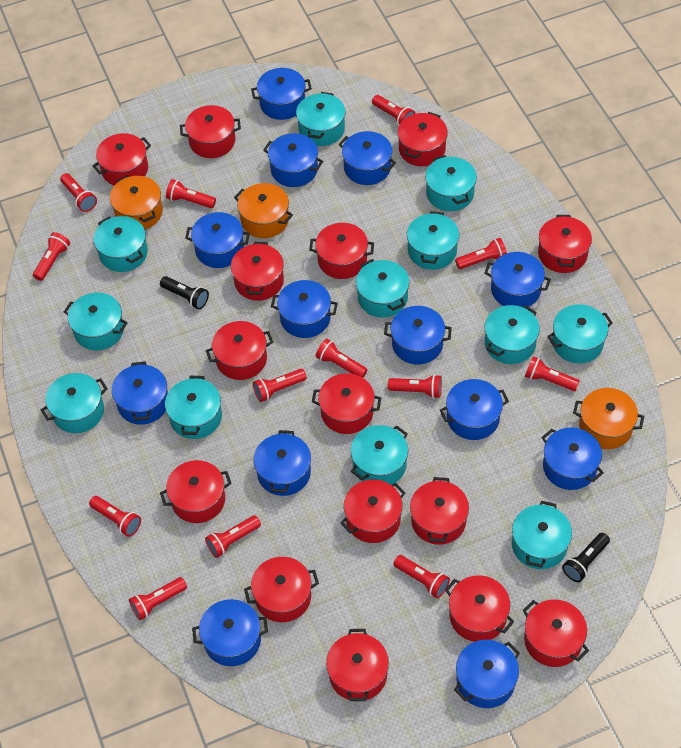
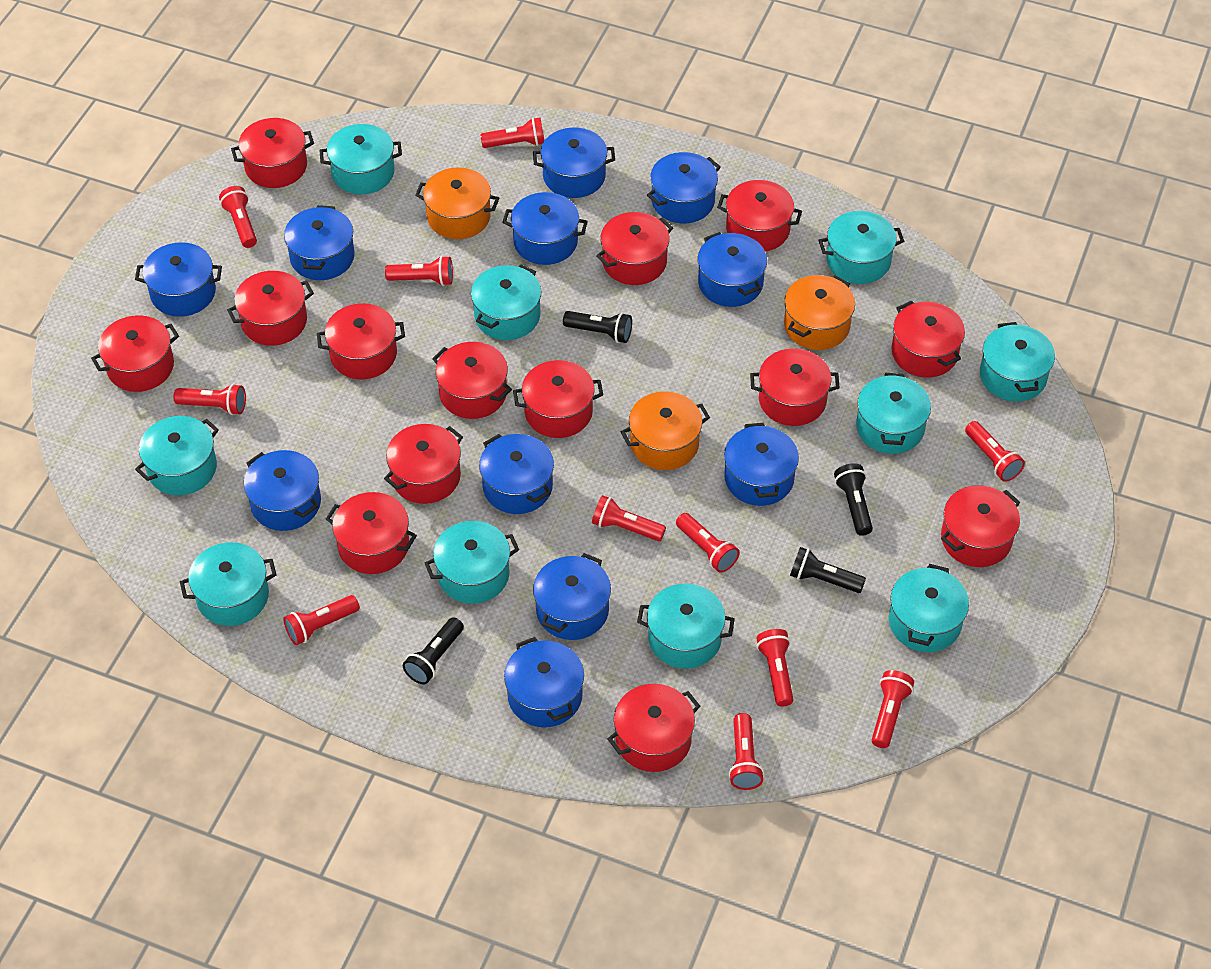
black flashlight: [160,276,209,309] [562,533,610,582] = 2 -> [403,617,464,685] [563,311,632,343] [790,547,866,593] [834,463,873,536] = 4
blue pot: [112,361,168,425] [185,212,250,268] [192,599,268,666] [251,68,312,120] [254,430,311,496] [263,133,323,187] [271,280,338,338] [339,131,396,185] [384,306,452,364] [440,379,509,440] [454,640,520,708] [484,252,551,307] [541,427,604,490] = 13 -> [135,242,222,317] [244,450,321,531] [284,205,355,280] [479,434,554,514] [502,192,588,265] [504,637,584,727] [533,128,615,198] [533,553,611,640] [647,152,721,223] [698,232,767,307] [724,423,799,506] = 11
red flashlight: [33,232,70,281] [60,173,97,212] [89,496,141,537] [129,577,187,620] [166,179,216,208] [205,515,261,558] [253,369,307,402] [316,339,367,378] [372,95,415,126] [388,374,442,399] [394,555,450,598] [455,238,507,269] [525,356,580,391] = 13 -> [173,384,246,415] [219,186,257,248] [283,595,360,645] [385,256,453,286] [480,117,544,148] [592,495,666,541] [676,513,740,573] [729,713,764,790] [756,629,794,707] [872,670,914,748] [965,421,1025,482] = 11
red pot: [92,133,151,186] [160,460,232,523] [180,105,241,158] [206,321,273,380] [231,242,284,301] [244,557,319,622] [309,223,374,279] [312,373,381,434] [326,629,389,701] [340,479,405,543] [397,112,448,166] [410,477,469,545] [445,575,514,642] [523,599,589,667] [538,215,592,273] = 15 -> [91,315,179,392] [227,271,314,346] [231,118,314,188] [317,303,405,379] [326,492,417,574] [384,424,463,504] [432,342,512,419] [513,360,603,438] [596,212,673,285] [608,684,700,772] [717,180,802,252] [750,348,840,426] [891,300,965,378] [941,486,1020,567] = 14
turquoise pot: [41,373,108,433] [64,292,128,351] [94,216,148,272] [165,376,222,439] [296,92,346,146] [351,425,408,485] [356,259,409,318] [407,211,459,270] [425,155,477,211] [484,305,540,364] [512,501,572,569] [547,304,613,363] = 12 -> [135,416,219,495] [180,542,277,626] [319,124,402,194] [425,521,519,604] [471,265,541,340] [637,584,735,669] [818,211,904,284] [856,373,931,454] [889,564,969,652] [980,322,1055,401] = 10

